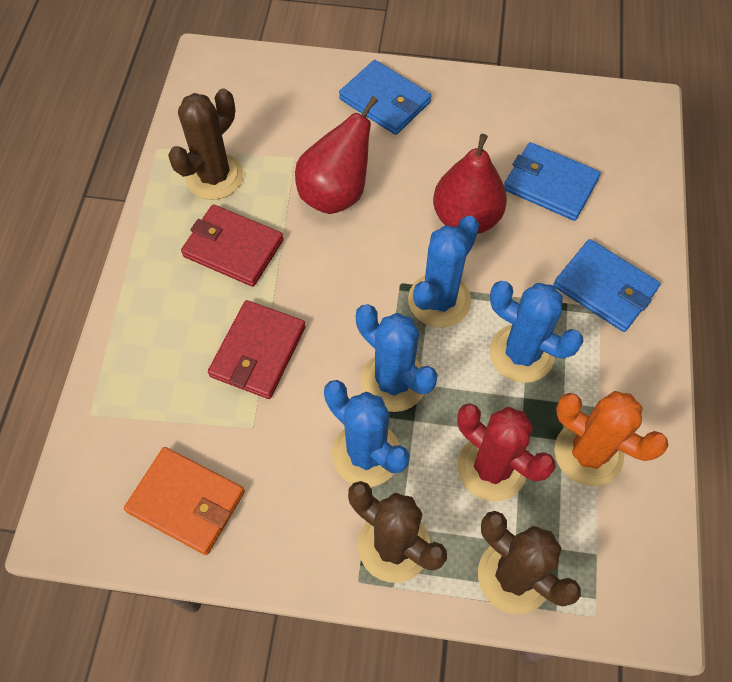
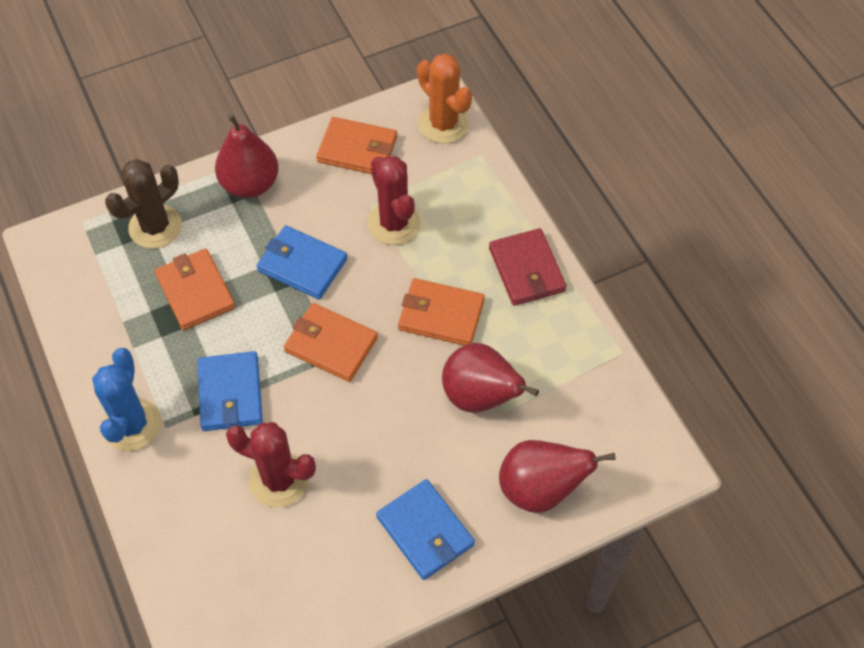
blue cactus: [324,380,410,487] [356,304,438,412] [408,216,479,328] [489,281,584,383] = 4 -> [92,348,162,451] = 1
brown cactus: [168,89,243,200] [348,481,447,583] [478,511,581,614] = 3 -> [105,159,182,249] = 1
orange wallet: [124,447,245,555] = 1 -> [155,249,235,330] [284,303,378,382] [316,117,397,174] [398,278,485,345] = 4
red cactus: [457,403,555,502] = 1 -> [226,422,316,508] [368,156,421,245] = 2
red pear: [295,96,378,214] [433,134,507,234] = 2 -> [215,114,279,198] [442,343,539,413] [499,440,615,513] = 3
red wallet: [181,204,284,287] [208,300,306,399] = 2 -> [489,228,566,306] = 1

